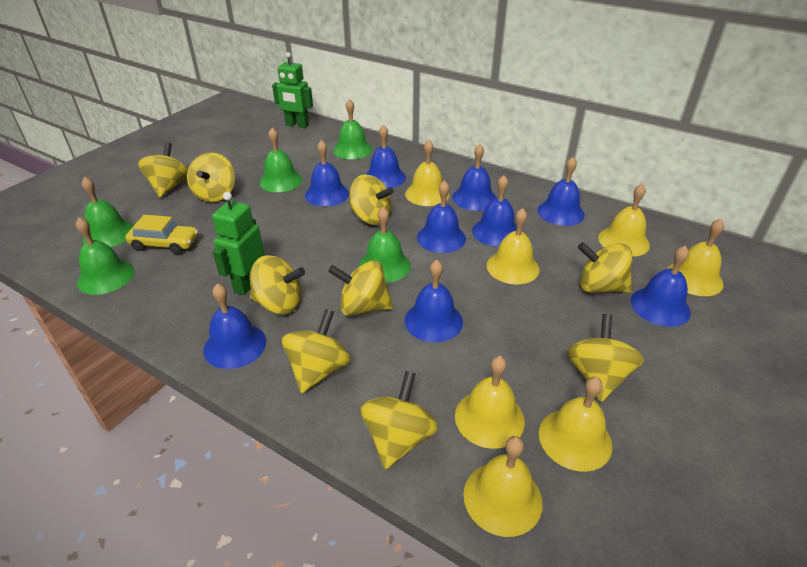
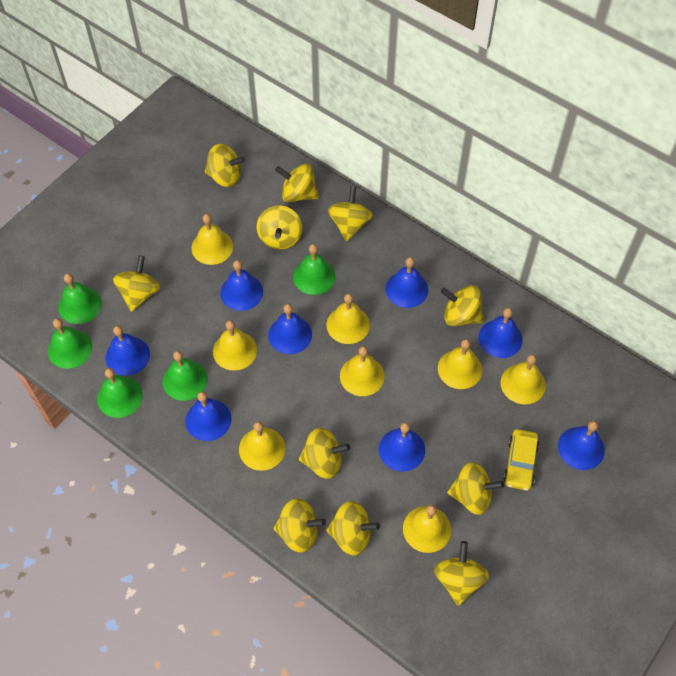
blue bell: [203,283,266,369] [305,140,349,207] [365,124,406,189] [405,260,463,342] [417,180,466,253] [452,144,497,211] [472,175,517,247] [538,157,585,226] [631,246,691,327] = 9 -> [106,325,150,376] [185,391,231,441] [220,260,263,311] [268,304,312,354] [379,422,425,472] [386,257,428,308] [479,308,523,358] [558,421,605,470] = 8
green robot: [212,192,264,295] [272,52,313,128] = 2 -> none = 0
yellow bell: [405,140,449,206] [455,356,525,449] [463,436,543,537] [487,208,539,284] [539,377,612,472] [598,184,650,257] [667,219,724,296] = 7 -> [191,214,233,265] [213,320,257,371] [239,421,286,471] [326,293,370,344] [340,346,385,396] [403,505,451,553] [438,339,482,389] [501,354,546,404] = 8
yellow spinning top: [138,142,188,198] [187,153,235,202] [250,255,305,315] [282,309,351,394] [328,260,393,316] [349,175,394,225] [360,371,438,469] [567,314,644,402] [578,242,632,293] = 9 -> [113,256,160,312] [205,144,245,187] [257,205,303,250] [273,498,326,553] [275,164,319,202] [299,428,350,479] [326,501,380,556] [328,186,373,241] [434,541,489,606] [441,285,484,326] [447,462,504,515] = 11

